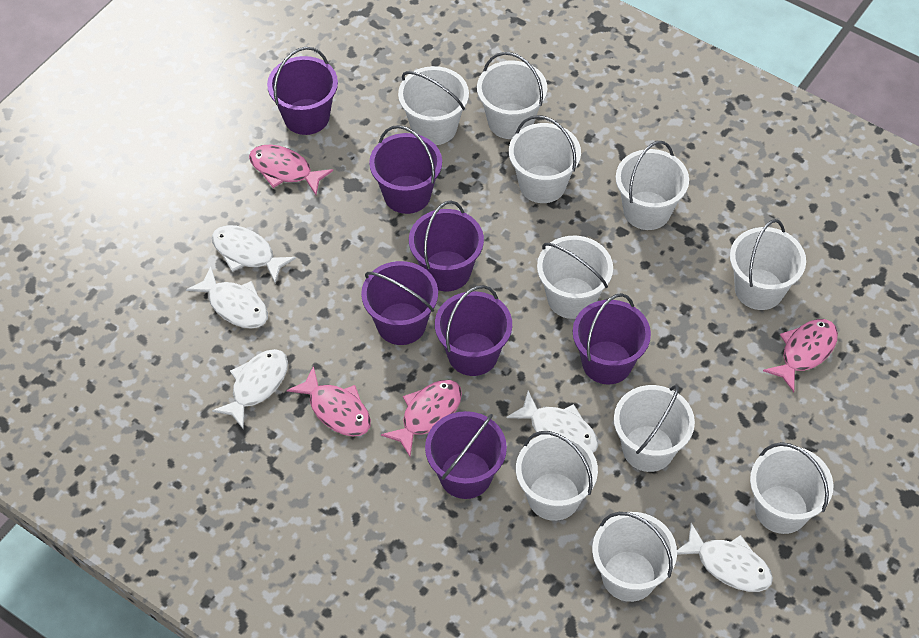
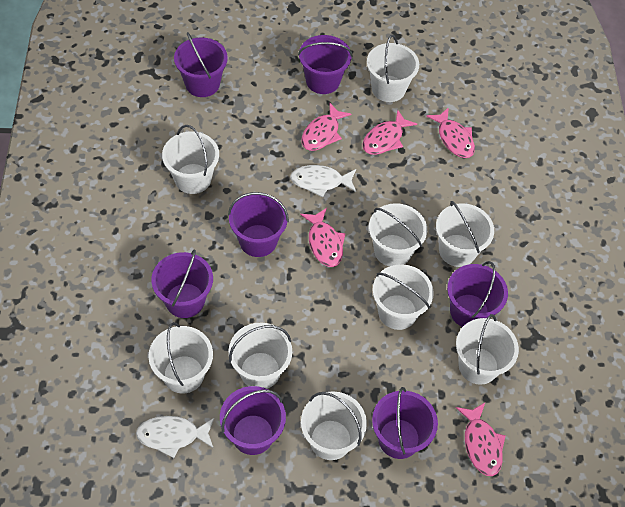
pink fish: [249,145,333,195] [287,366,371,436] [381,380,462,457] [763,319,838,392] = 4 -> [300,208,346,267] [301,102,351,151] [362,110,417,155] [426,107,475,158] [456,403,506,476] = 5
white bucket: [398,66,469,145] [477,52,547,139] [509,115,581,203] [516,431,598,521] [537,236,613,319] [592,512,677,602] [614,385,695,472] [616,141,689,230] [730,219,806,310] [750,442,833,534] = 10 -> [148,322,213,394] [162,125,219,194] [229,323,292,389] [301,391,367,460] [367,35,419,102] [369,203,427,267] [373,264,434,330] [436,201,494,267] [456,314,519,385] = 9
white fish: [186,267,268,329] [212,225,296,283] [212,349,288,428] [507,390,599,453] [677,523,773,592] = 5 -> [136,416,214,458] [290,165,356,197] = 2

